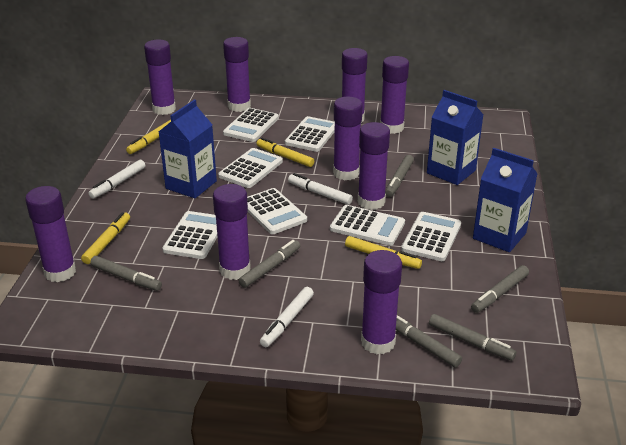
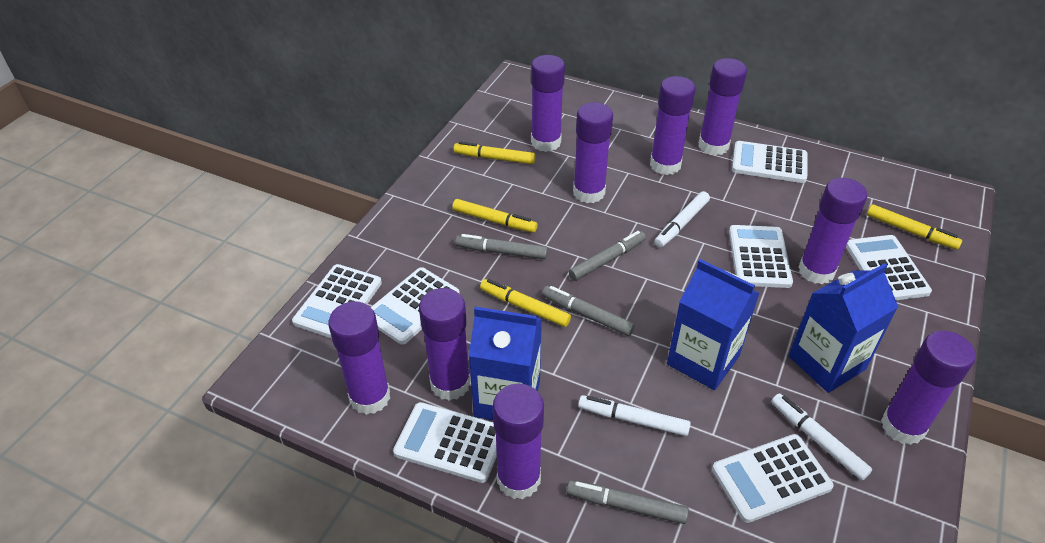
grey marker: [90,256,162,291] [239,240,300,288] [385,155,414,197] [396,315,462,368] [429,314,516,361] [471,265,529,313] = 6 -> [455,234,548,259] [542,286,635,336] [566,480,689,524] [569,231,646,281] = 4

